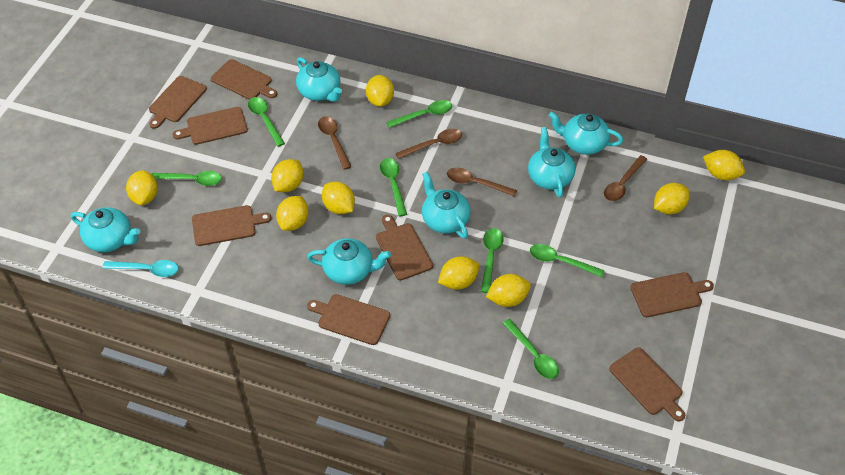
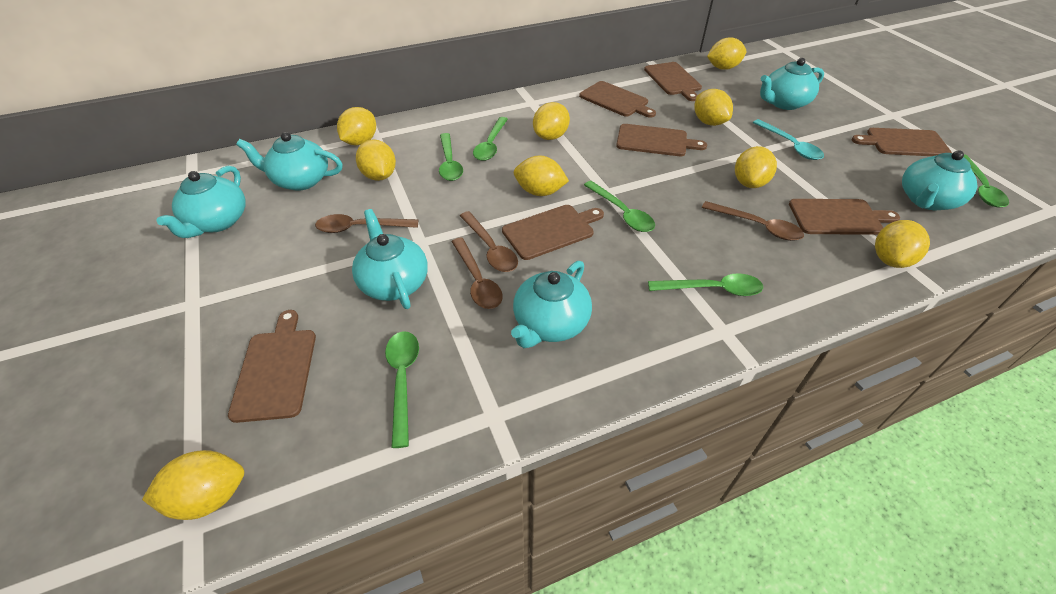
brown cutting board: [149,76,207,129] [173,107,248,145] [192,205,271,246] [211,59,277,100] [307,294,390,345] [376,215,433,280] [609,347,685,421] [630,272,714,317] = 8 -> [228,310,316,423] [502,205,604,260] [579,81,656,118] [616,124,707,156] [644,62,702,101] [789,199,900,235] [852,128,952,156] = 7
green spoon: [151,171,222,186] [248,97,285,147] [380,158,407,216] [386,100,452,128] [481,228,504,293] [503,319,559,379] [530,244,605,277] = 7 -> [385,332,419,448] [439,133,463,181] [473,117,508,161] [584,181,655,232] [648,273,763,296] [964,154,1009,207] = 6

